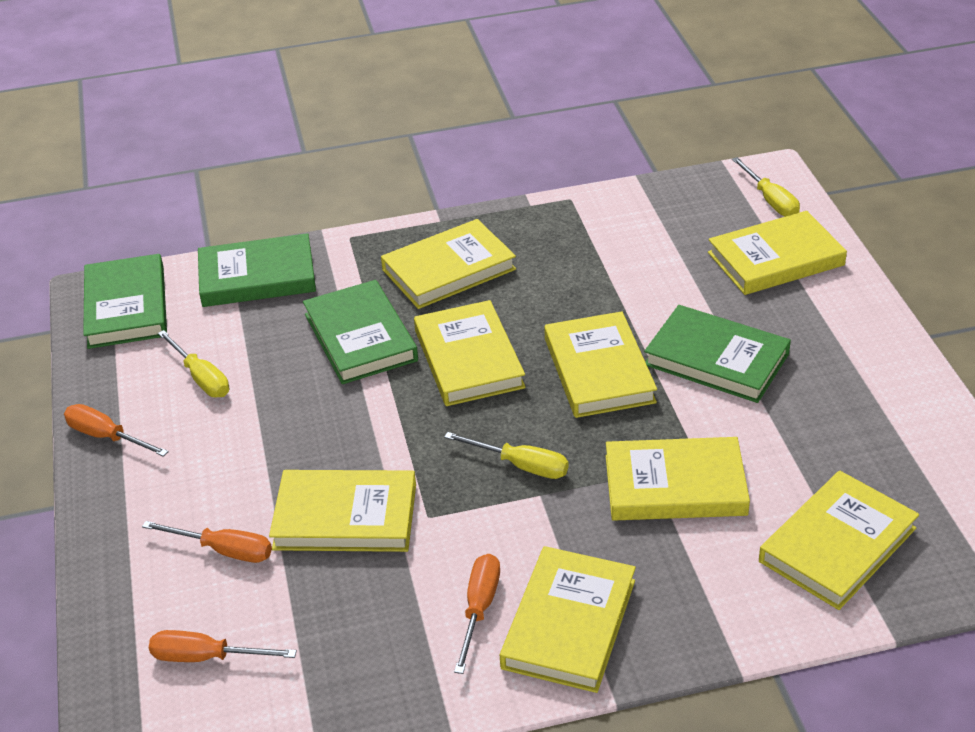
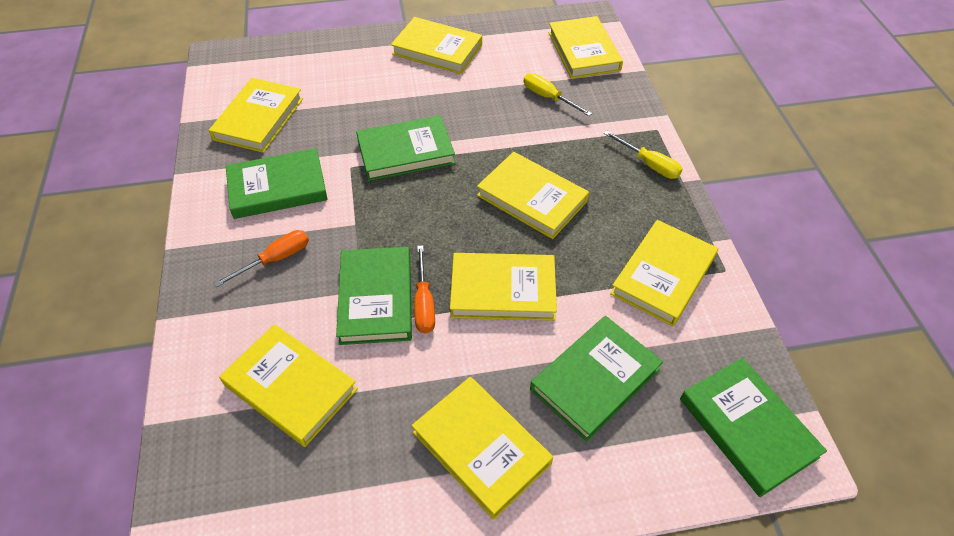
green book: [83,254,167,349] [198,233,316,307] [303,280,418,384] [644,305,791,403] = 4 -> [226,148,328,219] [336,247,412,345] [356,115,455,181] [530,316,663,442] [680,358,827,497] = 5
orange screwdriver: [64,404,169,457] [142,521,272,563] [149,630,297,662] [454,554,500,674] = 4 -> [214,230,309,287] [414,245,435,333] = 2
yellow screwdriver: [158,330,229,397] [444,432,569,479] [732,157,800,217] = 3 -> [524,73,592,116] [604,130,683,179] = 2

